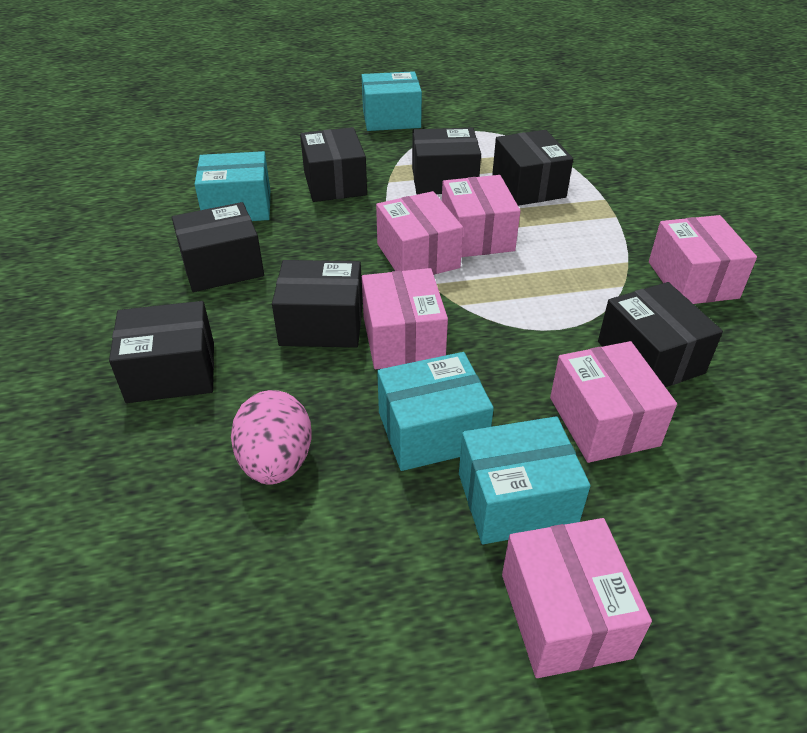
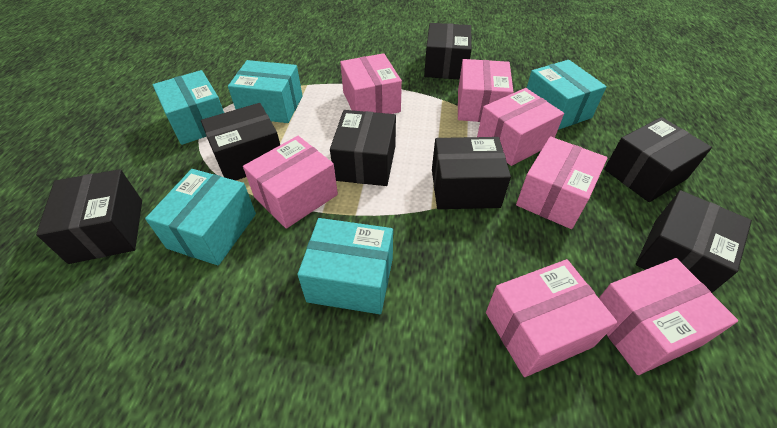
pink box: [362,268,448,369] [376,191,463,275] [442,175,520,257] [502,518,652,678] [550,341,677,463] [649,215,757,304] = 6 -> [243,136,338,229] [340,53,402,114] [458,59,513,122] [477,88,564,166] [486,259,617,377] [516,137,608,229] [599,258,738,375] = 7
pink egg: [231,390,312,485] = 1 -> none = 0
turquoise box: [195,151,270,221] [362,71,422,131] [377,352,494,471] [459,416,590,544] = 4 -> [145,169,256,266] [153,70,224,145] [228,60,303,123] [297,218,393,314] [527,60,607,130] = 5

